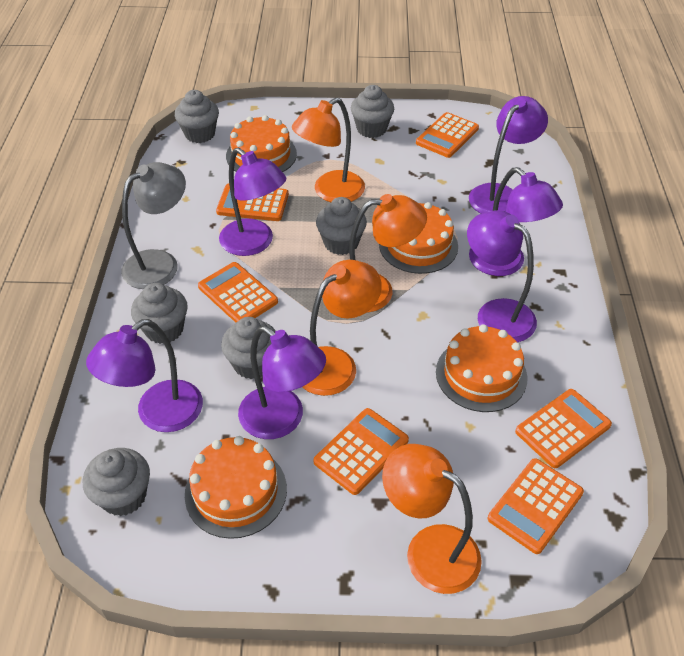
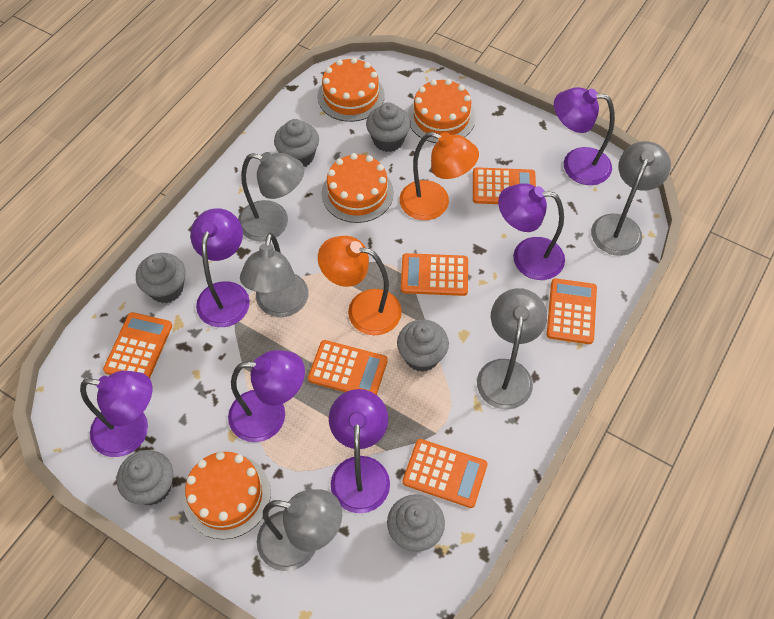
grey lamp: [121,162,186,289] = 1 -> [238,152,304,242] [240,233,309,317] [257,489,342,571] [477,288,547,410] [591,141,671,256] = 5
orange lamp: [292,98,365,202] [302,260,382,396] [349,194,427,313] [382,444,482,594] = 4 -> [318,236,402,335] [400,132,479,220] = 2

